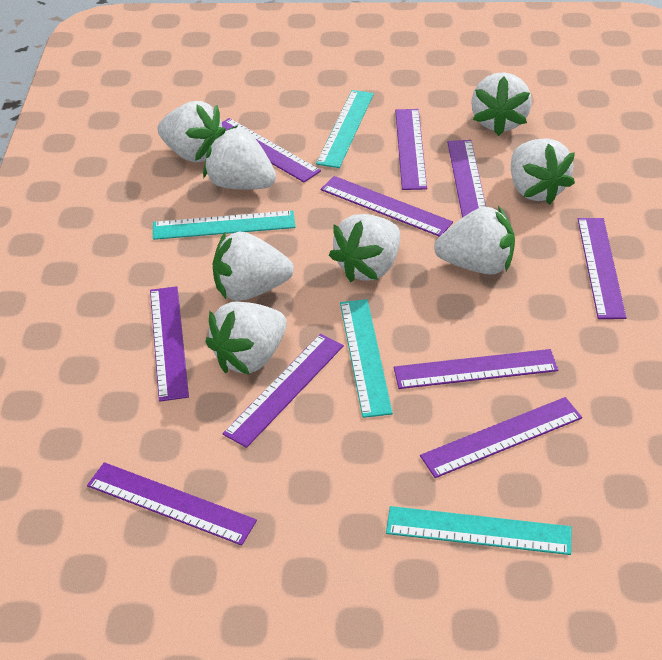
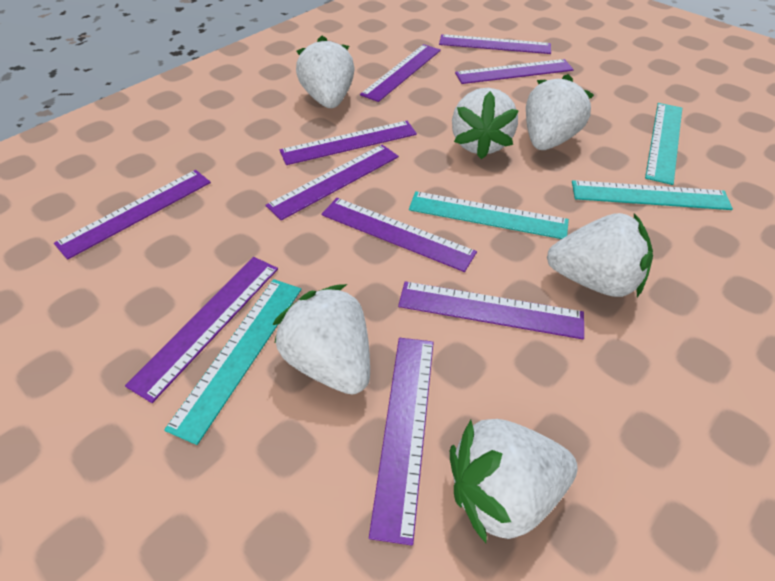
white strawberry: [158,101,226,162] [203,125,276,190] [206,302,287,375] [213,232,294,301] [329,214,400,283] [434,206,515,275] [471,72,532,136] [511,138,575,205] = 8 -> [273,284,370,395] [296,36,355,108] [450,419,577,543] [452,88,519,159] [526,74,594,150] [547,213,653,297] = 6

